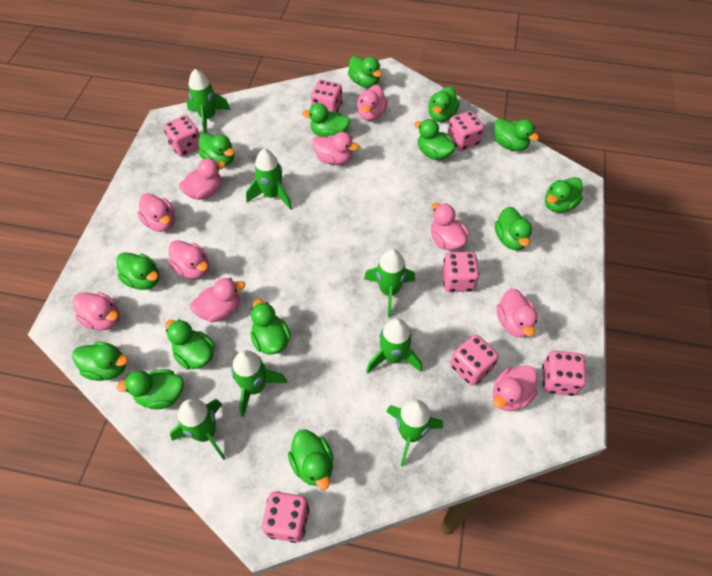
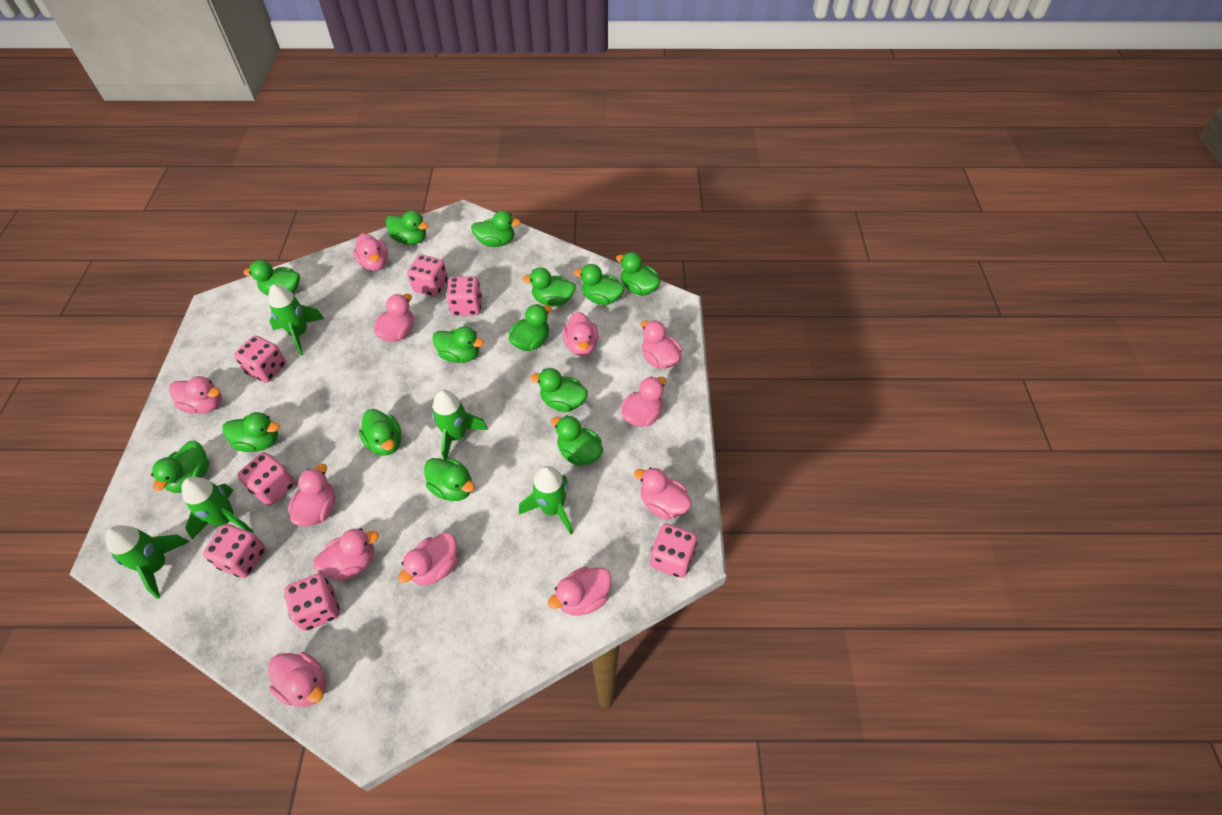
green rocket: [170,399,226,460] [187,69,231,133] [231,350,287,417] [246,149,292,210] [364,249,415,317] [366,318,422,373] [386,399,443,466] = 7 -> [105,525,189,599] [181,477,254,539] [269,284,324,356] [432,390,488,460] [519,466,573,535] = 5
pink duck: [73,292,120,330] [137,193,175,232] [168,240,209,279] [179,158,226,200] [190,278,245,323] [312,132,359,165] [357,85,388,121] [431,203,469,251] [493,365,538,411] [497,288,538,337] = 10 -> [169,376,222,414] [268,652,326,707] [288,464,335,526] [313,528,379,581] [353,233,388,271] [374,294,414,342] [398,533,458,585] [548,567,612,616] [563,312,599,356] [621,376,666,427] [634,467,692,520] [641,320,682,369] = 12

